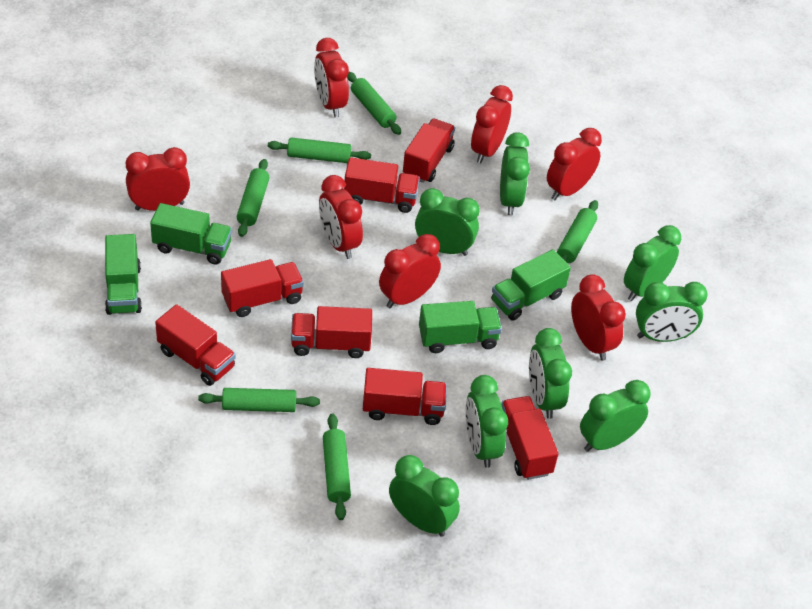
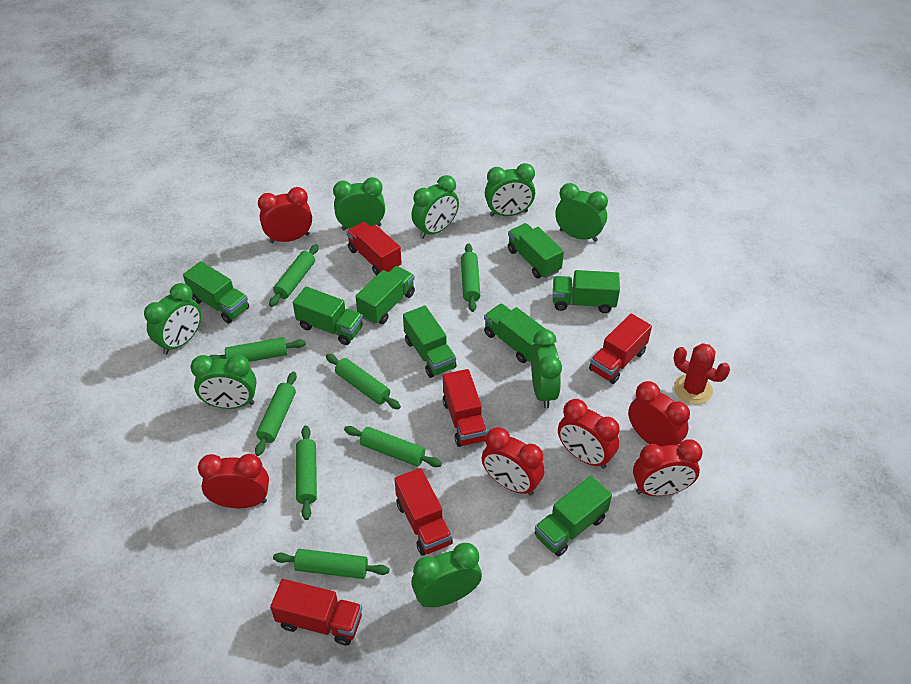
green rolling pin: [198,388,320,412] [237,159,270,237] [268,138,371,163] [323,414,351,520] [347,72,401,135] [557,200,598,263] = 6 -> [209,337,306,362] [255,372,297,456] [269,244,319,307] [273,549,389,579] [296,425,317,520] [326,354,401,409] [344,426,442,467] [461,243,480,312] = 8
green truck: [105,234,142,315] [150,203,232,264] [419,301,502,353] [491,249,571,321] = 4 -> [183,261,249,323] [293,286,363,345] [355,266,415,324] [403,306,457,378] [484,304,545,363] [508,223,564,279] [535,476,612,556] [553,270,620,313] = 8
red cactus: none = 0 -> [674,343,730,404] = 1
red clock: [126,147,190,211] [314,38,349,117] [319,175,363,259] [379,234,441,308] [471,85,513,163] [547,128,602,200] [571,274,626,361] = 7 -> [198,454,269,508] [258,187,312,243] [481,427,545,496] [558,399,620,469] [628,381,690,447] [633,439,703,496] = 6
red truck: [155,304,236,386] [221,259,304,317] [291,306,372,358] [344,157,420,213] [363,368,447,425] [403,118,455,183] [501,396,558,480] = 7 -> [270,579,362,646] [347,222,402,276] [394,468,453,556] [443,369,488,447] [589,313,652,384] = 5

